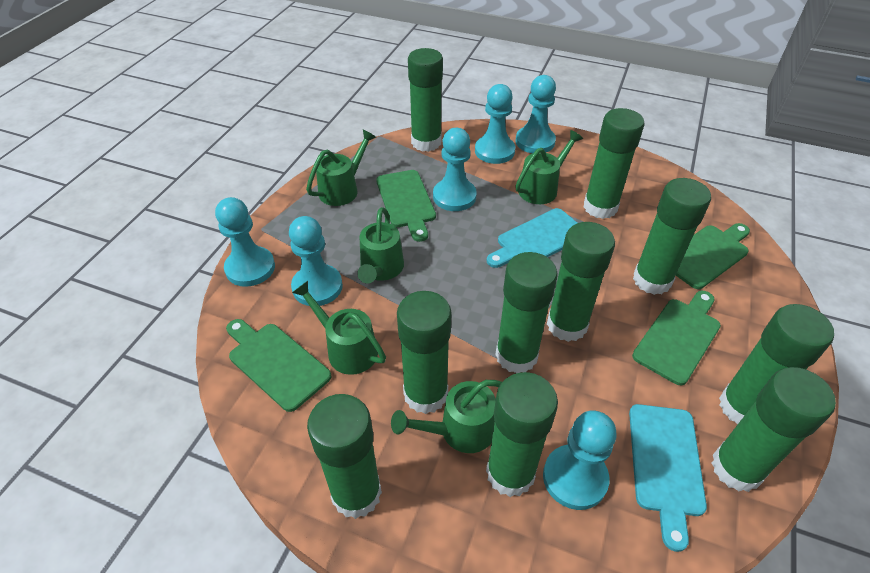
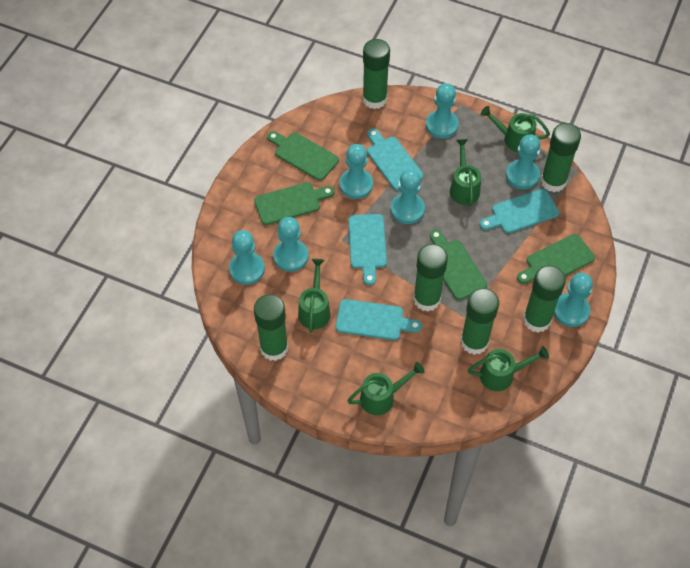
green glue stick: [307,394,382,519] [397,291,452,414] [408,48,443,152] [486,372,558,497] [495,252,558,373] [547,222,615,342] [584,108,645,219] [633,178,711,295] [711,367,836,492] [719,304,834,425] = 10 -> [254,294,288,361] [363,39,390,109] [413,244,448,311] [460,288,499,355] [523,265,566,333] [541,123,581,192] = 6
turquoise cutting board: [487,208,577,268] [629,404,707,552] = 2 -> [336,299,422,340] [348,214,387,285] [367,128,423,190] [480,189,559,233] = 4
turquoise pawn: [215,197,275,287] [289,216,343,306] [433,128,477,211] [475,84,515,164] [516,75,556,153] [543,411,616,510] = 6 -> [229,230,265,285] [273,217,308,272] [339,144,373,199] [391,169,425,224] [426,83,459,139] [506,134,540,189] [554,273,593,327] = 7

